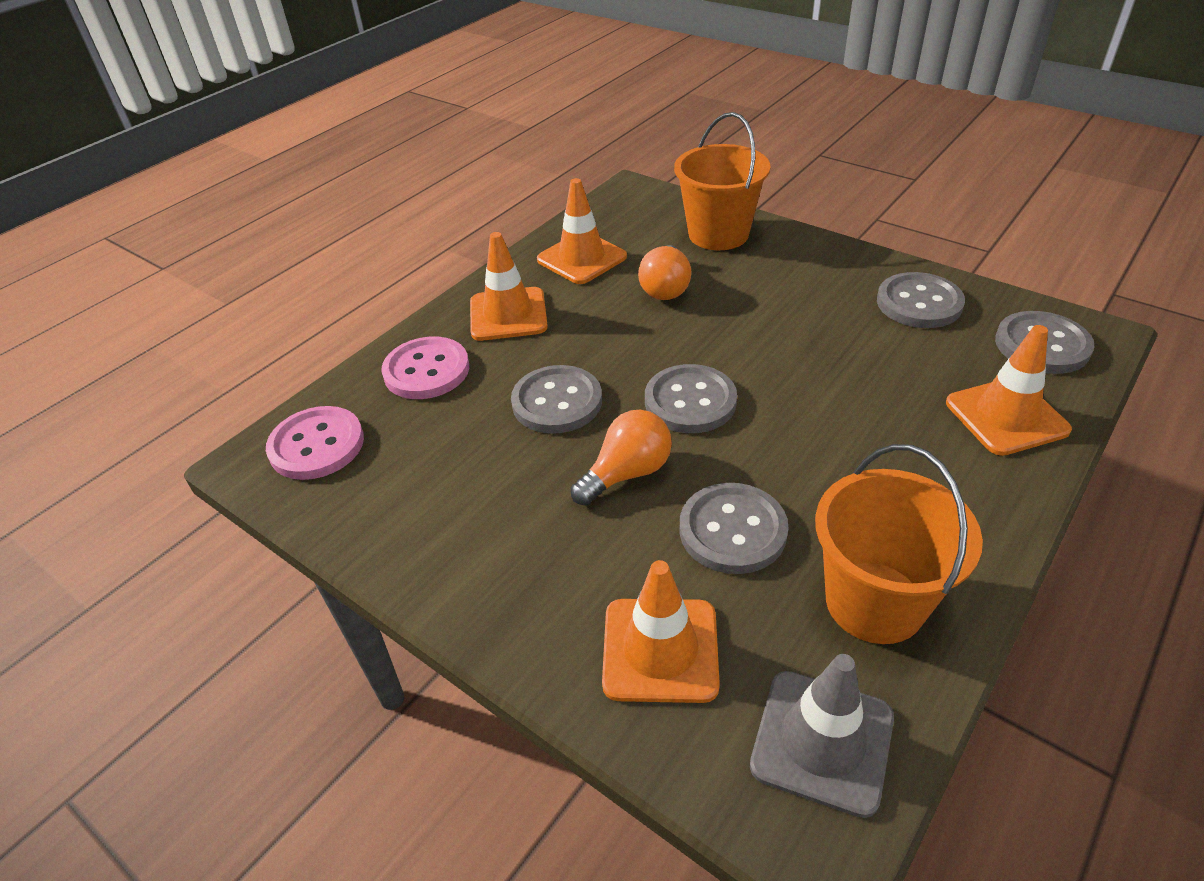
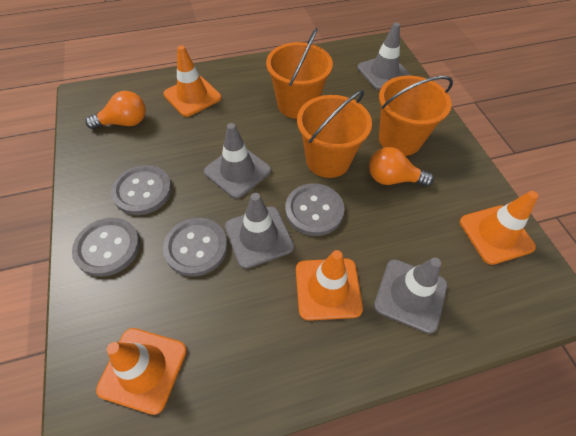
grey button: [511,365,602,434] [645,364,737,433] [679,483,789,574] [877,272,965,328] [995,311,1094,374] = 5 -> [72,218,140,277] [111,165,172,215] [163,218,228,277] [285,183,344,236] = 4
grey traffic cone: [750,654,894,818] = 1 -> [204,123,271,199] [225,193,294,269] [357,23,412,90] [374,257,447,334] = 4
orange bucket: [674,112,770,250] [815,444,983,644] = 2 -> [266,28,333,119] [297,90,372,178] [379,76,453,156] = 3
pink button: [266,406,364,480] [381,337,469,399] = 2 -> none = 0

